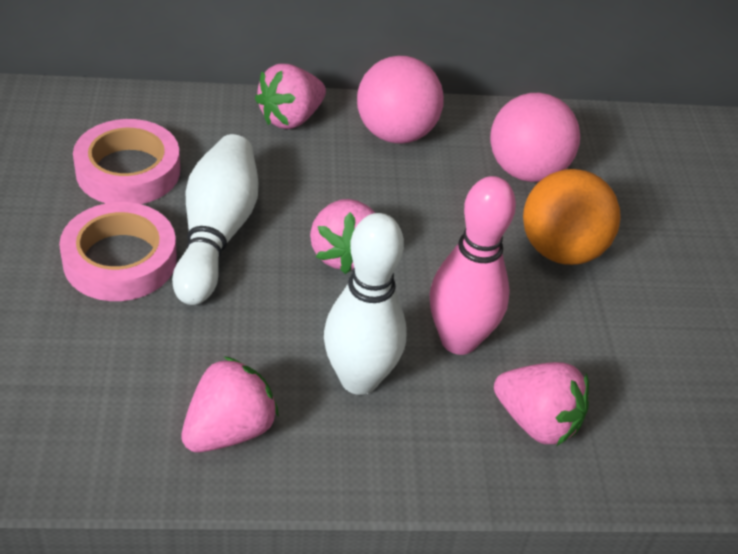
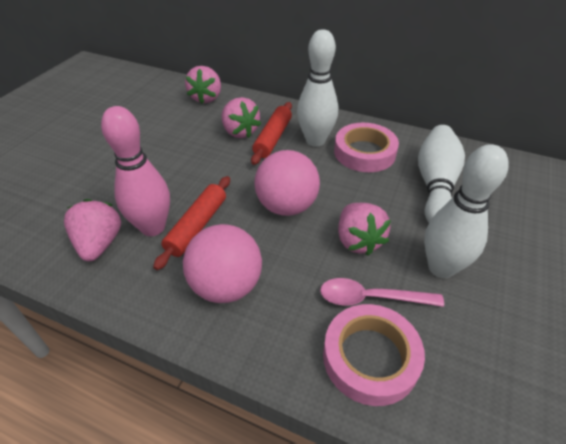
orange ball: [523,169,621,265] = 1 -> none = 0
pink spoon: none = 0 -> [320,278,444,307] = 1
red rolling pin: none = 0 -> [153,176,230,270] [251,102,292,165] = 2
white bowling pin: [172,134,258,305] [324,213,407,395] = 2 -> [297,29,338,147] [418,125,465,223] [424,144,509,278] = 3

